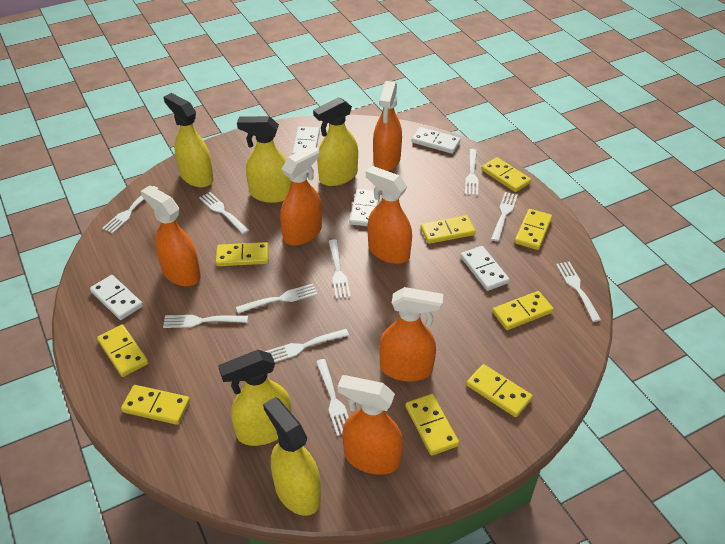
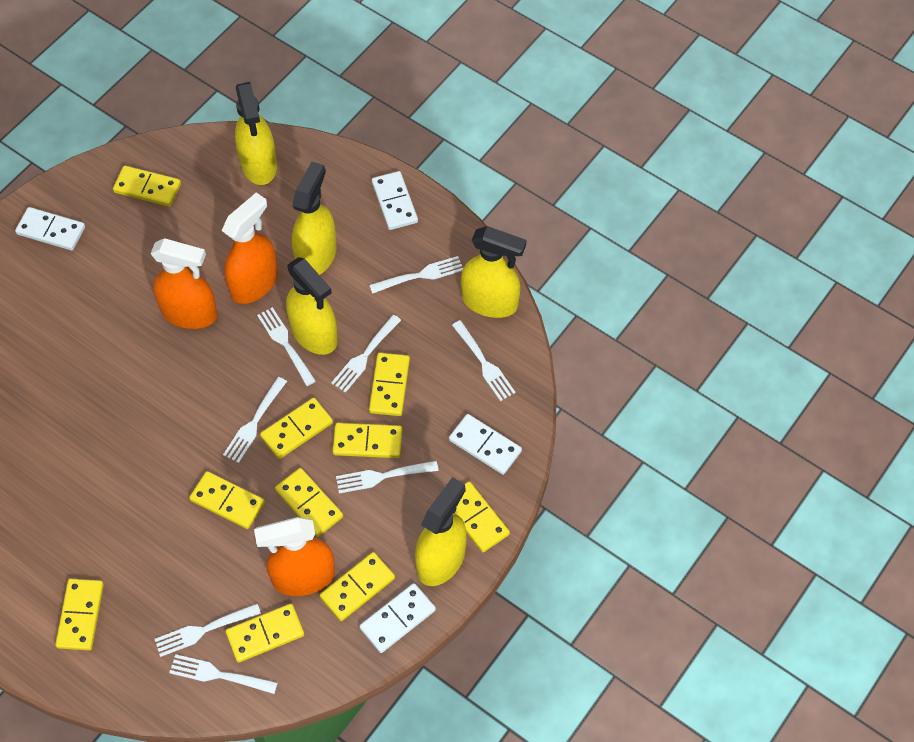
orange spray bottle: [141,186,201,286] [280,145,322,246] [338,375,403,475] [366,166,412,264] [373,81,402,171] [379,287,443,381] = 6 -> [151,238,218,329] [222,192,278,304] [254,517,335,596] = 3
white domino: [90,275,143,320] [292,126,320,155] [349,189,380,226] [412,127,461,154] [461,246,510,291] = 5 -> [15,207,85,250] [359,583,436,653] [372,171,418,230] [449,414,522,475] = 4
white fork: [102,186,159,233] [163,315,248,328] [199,192,249,234] [236,284,318,313] [264,329,349,362] [316,359,348,436] [329,240,351,299] [465,149,478,196] [491,192,518,242] [556,262,601,322] = 10 -> [155,604,261,657] [169,654,278,694] [223,377,287,463] [257,307,316,386] [331,315,401,393] [336,461,439,494] [369,256,463,294] [452,320,516,401] = 8
yellow domino: [97,325,148,377] [121,385,190,425] [216,242,269,266] [405,394,459,456] [421,215,476,244] [466,364,533,417] [481,157,531,192] [492,291,554,330] [515,209,552,250] = 9 -> [55,579,104,650] [113,166,181,207] [189,471,265,529] [226,603,304,663] [260,398,333,459] [275,468,343,537] [320,552,395,621] [332,423,402,458] [369,353,410,416] [454,481,510,552] = 10

